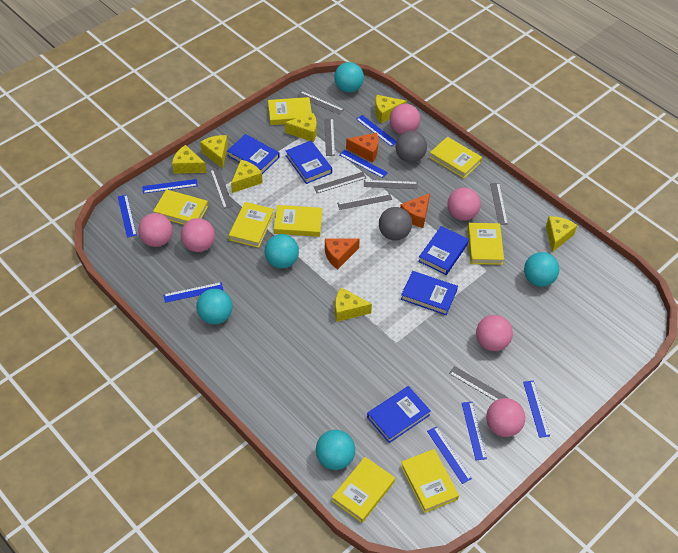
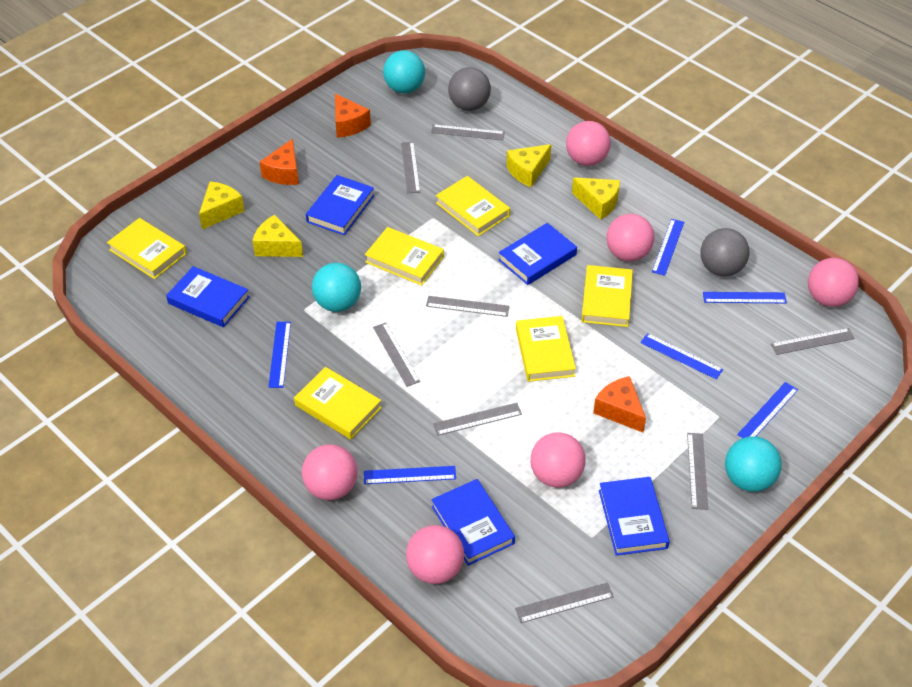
blue ruler: [118,195,137,238] [142,179,198,193] [163,282,223,303] [339,150,388,178] [356,115,396,147] [427,426,472,484] [462,402,487,460] [523,381,550,438] = 8 -> [268,322,291,388] [364,466,456,484] [640,333,723,379] [652,219,684,276] [703,292,787,303] [737,382,798,438] = 6
turquoise ball: [196,289,233,324] [264,234,299,268] [316,430,355,470] [334,62,364,92] [524,252,559,287] = 5 -> [312,263,361,312] [383,50,425,93] [725,436,782,492] = 3
yellow book: [153,189,208,225] [229,202,274,248] [268,97,312,125] [274,205,322,237] [332,457,395,523] [401,449,459,513] [429,137,482,178] [468,223,504,265] = 8 -> [107,218,187,279] [294,367,382,439] [365,227,444,286] [436,176,510,236] [516,316,576,382] [581,265,633,327] = 6
yellow cheese: [172,145,207,174] [200,135,228,169] [231,160,263,193] [285,113,316,142] [335,287,372,322] [375,95,407,123] [546,216,577,252] = 7 -> [199,182,245,229] [252,215,303,257] [506,144,551,187] [572,177,620,220] = 4

